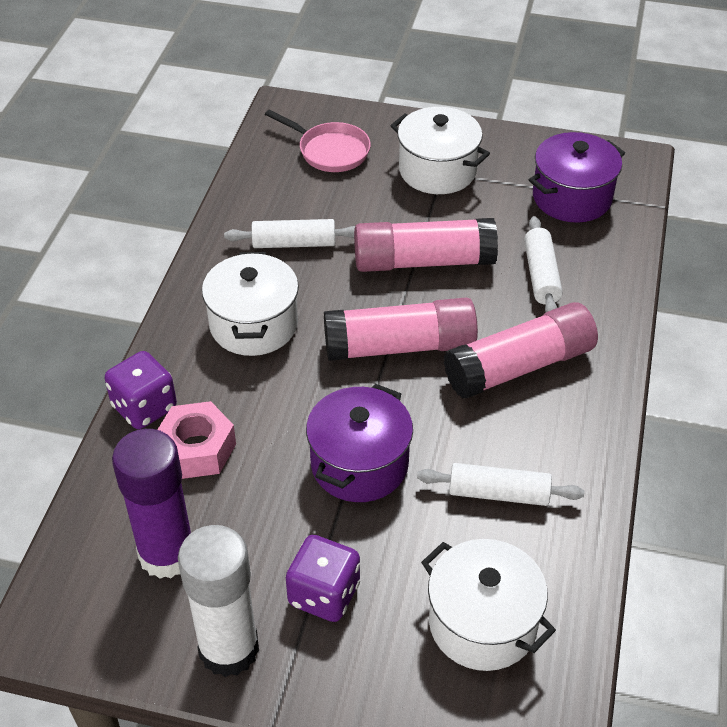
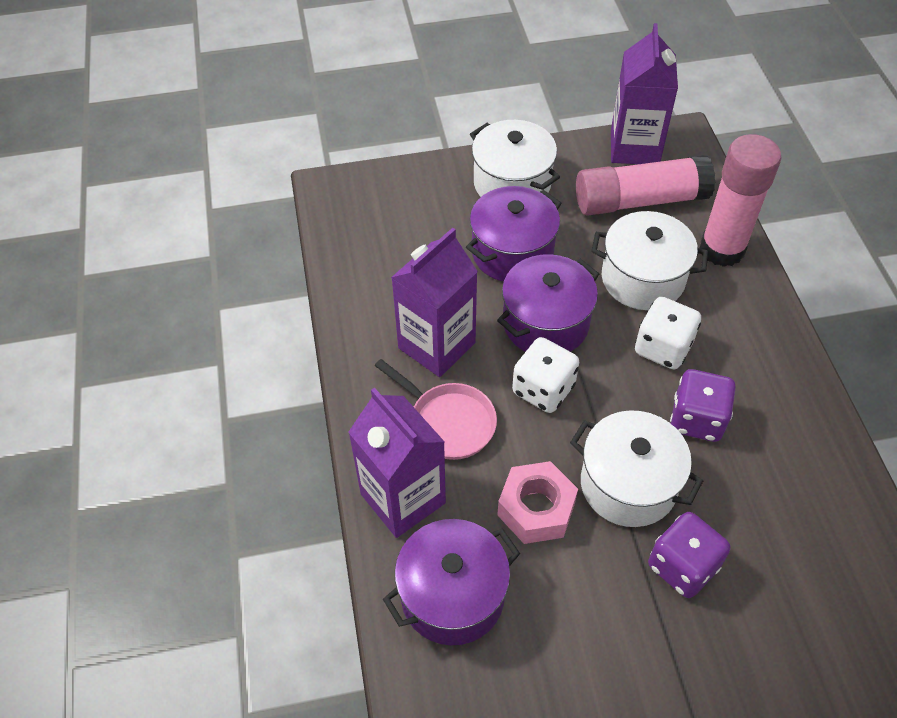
pink glue stick: [324,298,478,361] [354,218,498,272] [444,302,598,399] = 3 -> [576,155,715,215] [700,134,781,267] = 2
purple carton: none = 0 -> [348,387,446,538] [391,228,478,377] [611,23,678,164] = 3
purple glue stick: [112,429,191,579] = 1 -> none = 0
purple pot: [306,384,413,502] [529,132,625,223] = 2 -> [383,519,520,645] [466,186,562,282] [497,254,599,352] = 3
white dice: none = 0 -> [512,337,579,413] [635,297,701,369] = 2
white glue stick: [178,525,259,677] = 1 -> none = 0
white rolling pin: [224,219,355,248] [417,463,584,506] [524,216,563,312] = 3 -> none = 0

